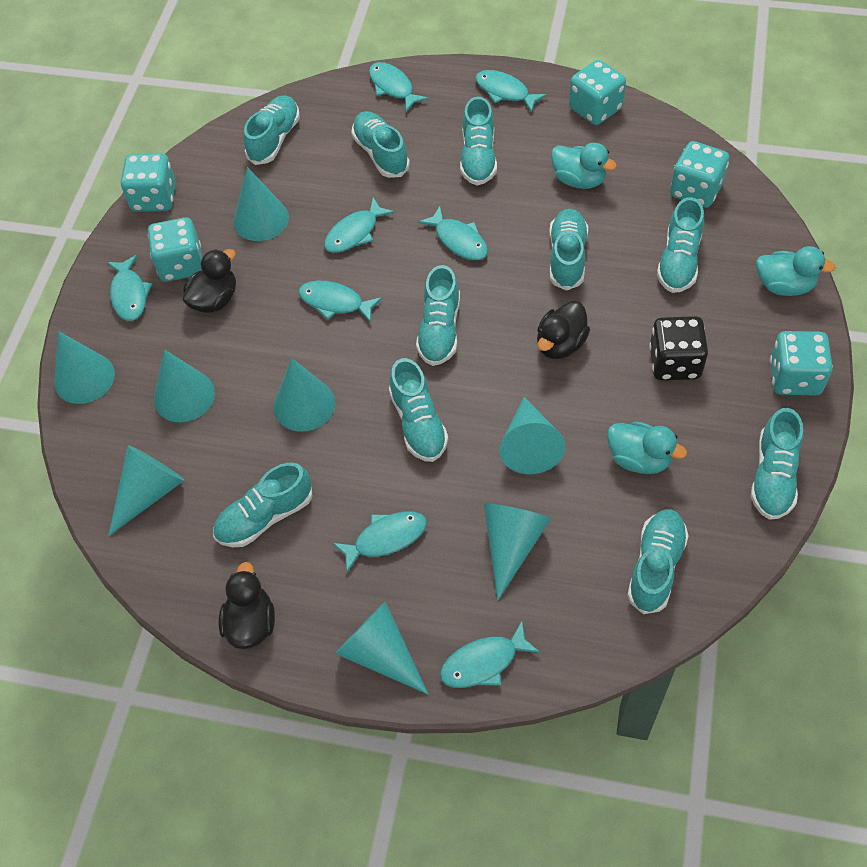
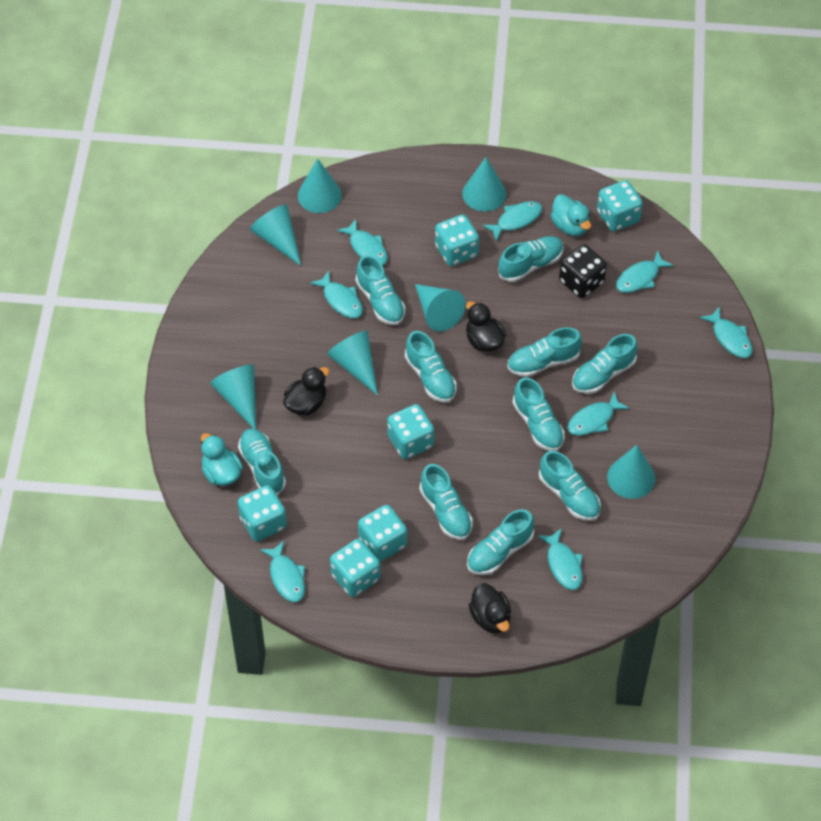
turquoise cone: [54,331,115,404] [108,445,184,536] [154,349,215,422] [233,167,289,241] [274,358,335,432] [335,601,428,694] [484,504,551,601] [499,397,565,474] = 8 -> [210,365,256,429] [250,204,301,266] [298,158,342,213] [327,330,378,396] [415,284,466,332] [462,157,506,211] [607,445,655,499] = 7
turquoise dice: [121,153,176,212] [148,217,202,282] [569,60,626,125] [670,141,729,208] [770,331,833,396] = 5 -> [238,485,287,542] [330,539,380,597] [358,505,407,562] [387,404,434,459] [435,214,479,266] [597,180,643,231] = 6
turquoise duck: [551,143,617,189] [607,421,687,474] [756,246,836,296] = 3 -> [201,433,243,486] [551,194,591,236] = 2

